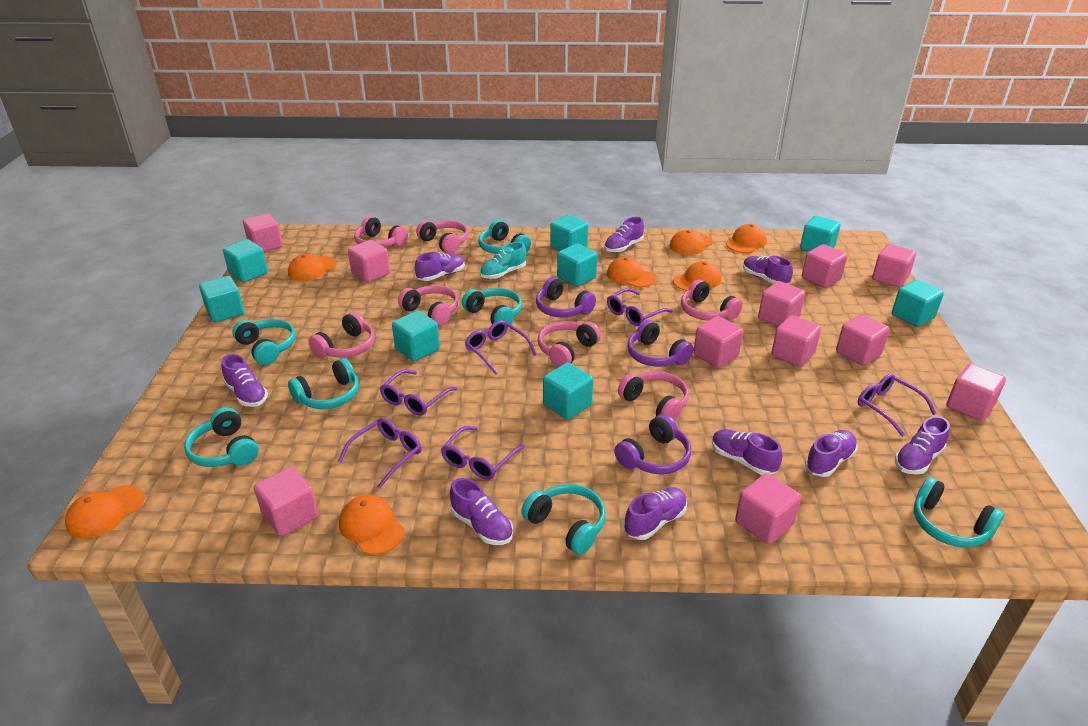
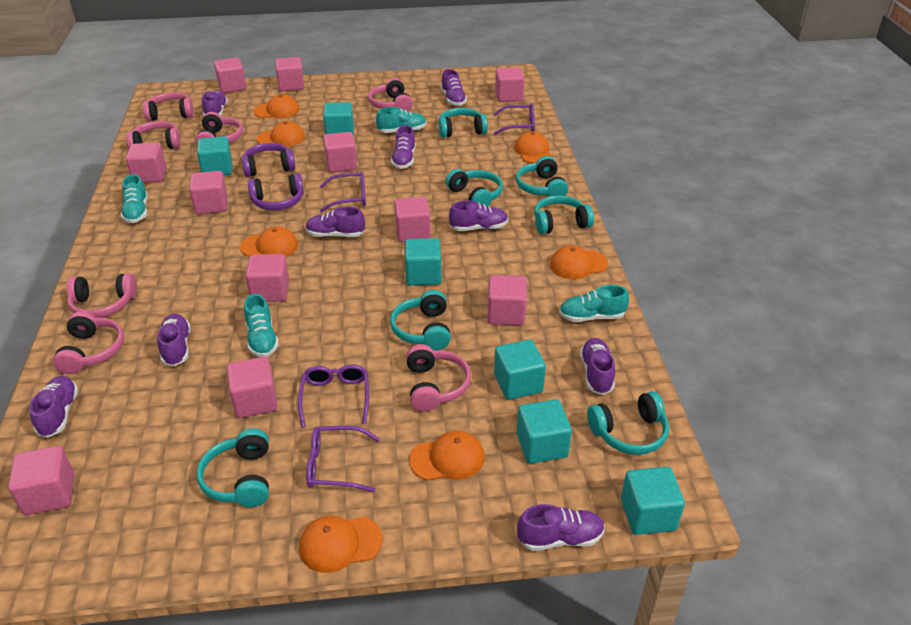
purple glasses: [338,418,422,489] [380,369,458,416] [441,426,524,480] [465,320,537,374] [607,288,673,326] [858,374,937,437] = 6 -> [298,364,369,427] [306,426,380,492] [320,171,366,212] [493,103,535,135] = 4
purple headphones: [536,277,596,317] [614,414,691,474] [627,320,693,367] = 3 -> [241,143,295,177] [248,173,304,211] = 2
turquoise cube: [199,276,244,322] [223,239,268,283] [392,310,440,362] [543,362,593,420] [550,215,588,251] [557,243,598,287] [800,216,841,251] [892,280,944,327] = 8 -> [197,136,232,176] [323,102,354,136] [405,238,442,286] [494,340,546,400] [517,399,572,464] [621,467,685,535] = 6
turquoise shoe: [480,242,526,279] = 1 -> [121,174,148,223] [244,294,279,357] [376,107,427,133] [559,285,629,322] = 4

